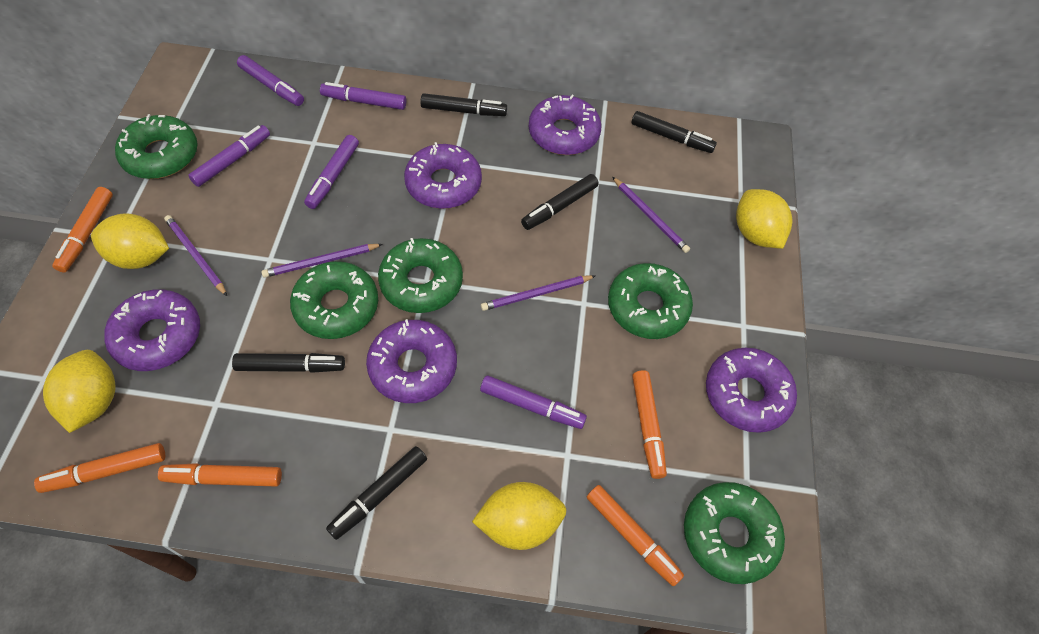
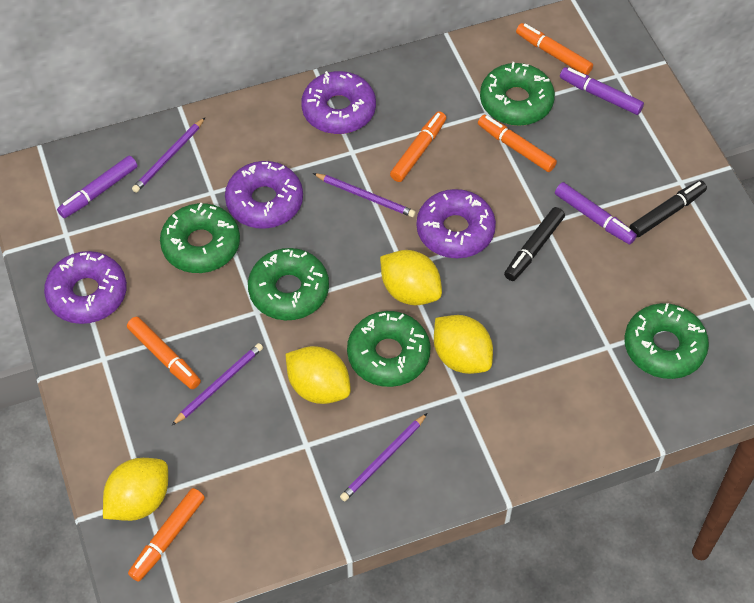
black marker: [232,353,345,373] [326,446,427,540] [420,93,507,116] [521,174,599,230] [631,111,717,153] = 5 -> [504,207,565,281] [630,180,707,237] = 2
purple donut: [104,289,200,371] [366,319,457,403] [404,142,482,209] [529,95,602,155] [706,348,797,433] = 5 -> [44,251,127,324] [225,161,303,229] [301,71,376,134] [416,189,496,258] = 4
purple marker: [188,125,270,187] [237,55,304,106] [304,135,359,209] [320,82,406,110] [480,375,587,429] = 5 -> [57,156,138,218] [555,182,637,244] [560,67,644,115] = 3

